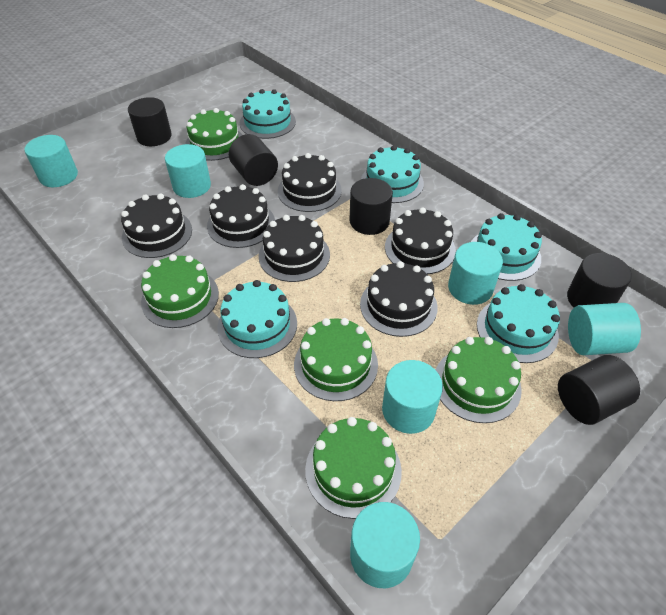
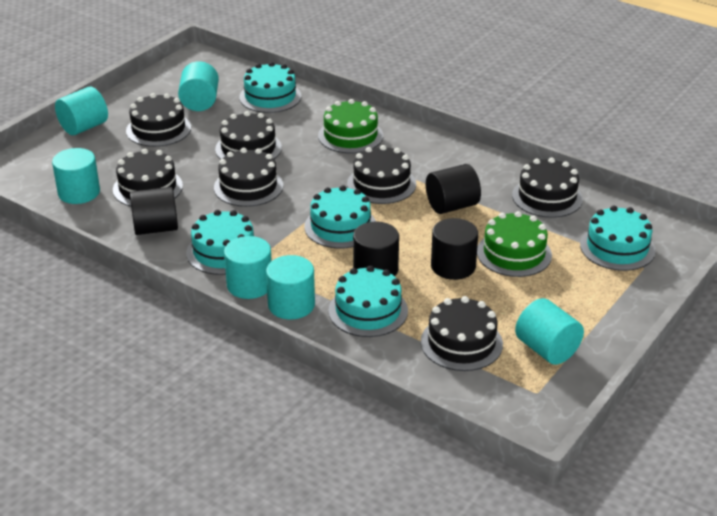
black cake: [121,194,192,258] [207,184,275,248] [258,215,330,282] [278,153,342,212] [360,261,438,337] [385,207,456,274] = 6 -> [113,149,183,206] [126,93,191,147] [214,148,283,207] [215,111,282,160] [347,145,416,204] [421,296,503,371] [512,157,583,218] = 7
black cylinder: [128,97,172,146] [229,134,278,186] [350,178,393,235] [558,355,640,425] [567,253,632,308] = 5 -> [130,187,178,235] [353,222,399,276] [426,164,481,214] [431,218,478,280] = 4
green cake: [141,254,219,328] [185,108,242,161] [294,318,378,401] [305,417,402,519] [436,337,522,423] = 5 -> [318,99,383,153] [477,211,552,277] = 2

